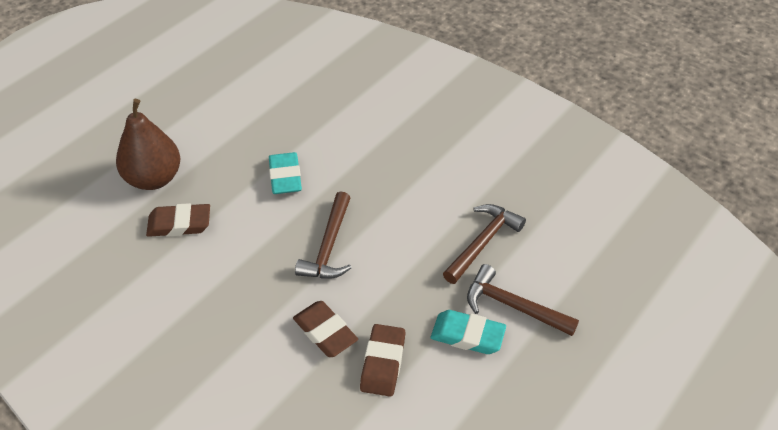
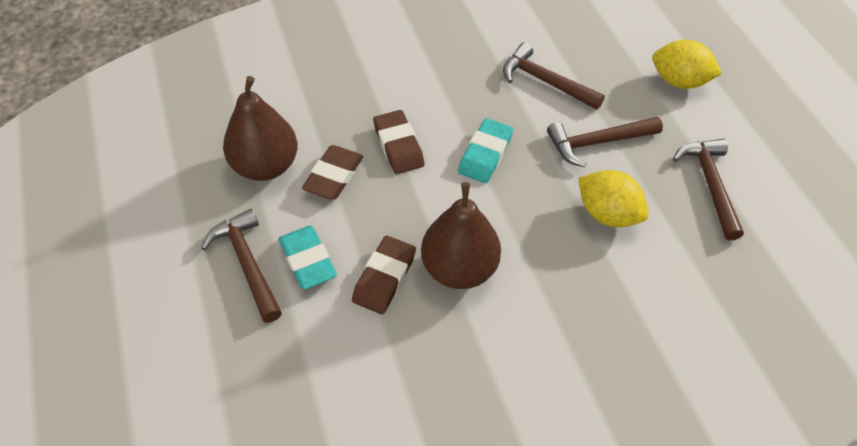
brown hammer: [295,191,352,278] [443,204,526,284] [467,264,579,336] = 3 -> [201,209,282,323] [503,42,605,110] [547,117,663,167] [673,139,744,240] = 4
brown pear: [116,99,180,190] = 1 -> [223,76,298,181] [421,182,501,289] = 2
yellow lemon: none = 0 -> [578,170,649,227] [652,40,722,89] = 2

